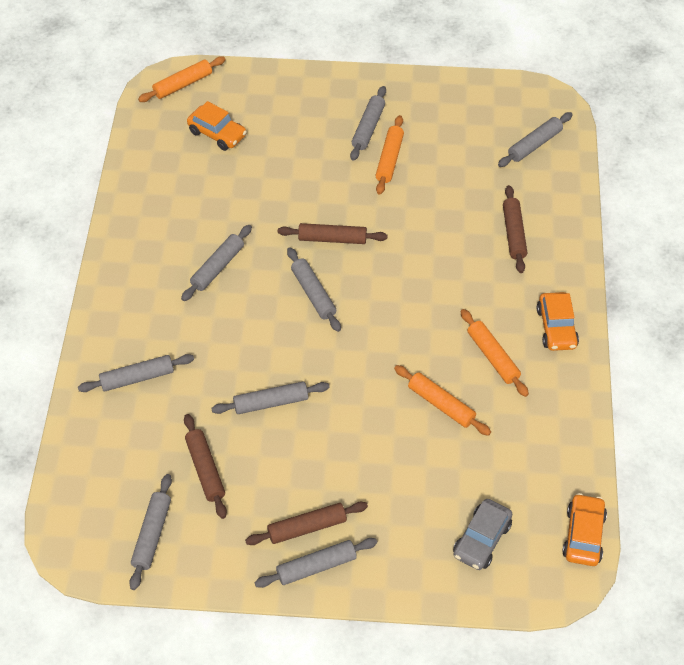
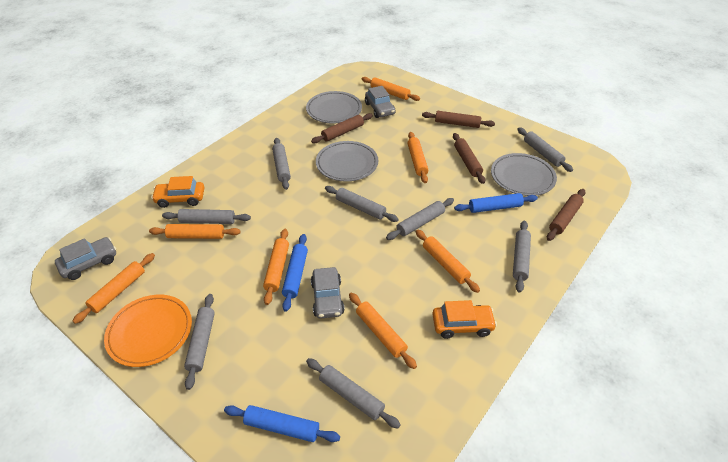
blue rolling pin: none = 0 -> [224,405,340,442] [282,234,308,312] [454,193,538,213] = 3
grey car: [453,499,512,570] = 1 -> [55,237,116,280] [311,267,345,319] [365,86,395,118] = 3
grey plate: none = 0 -> [306,91,362,124] [316,141,378,182] [491,153,557,196] = 3
orange car: [187,101,247,151] [537,292,579,351] [562,493,607,566] = 3 -> [151,176,204,208] [432,300,497,339] = 2
orange plate: none = 0 -> [104,295,192,367] = 1
orange rolling pin: [138,56,226,102] [376,115,404,195] [394,365,491,436] [461,309,529,397] = 4 -> [73,253,155,324] [149,224,241,239] [263,229,289,305] [349,293,417,369] [362,77,420,101] [408,132,428,183] [416,230,480,293] = 7

